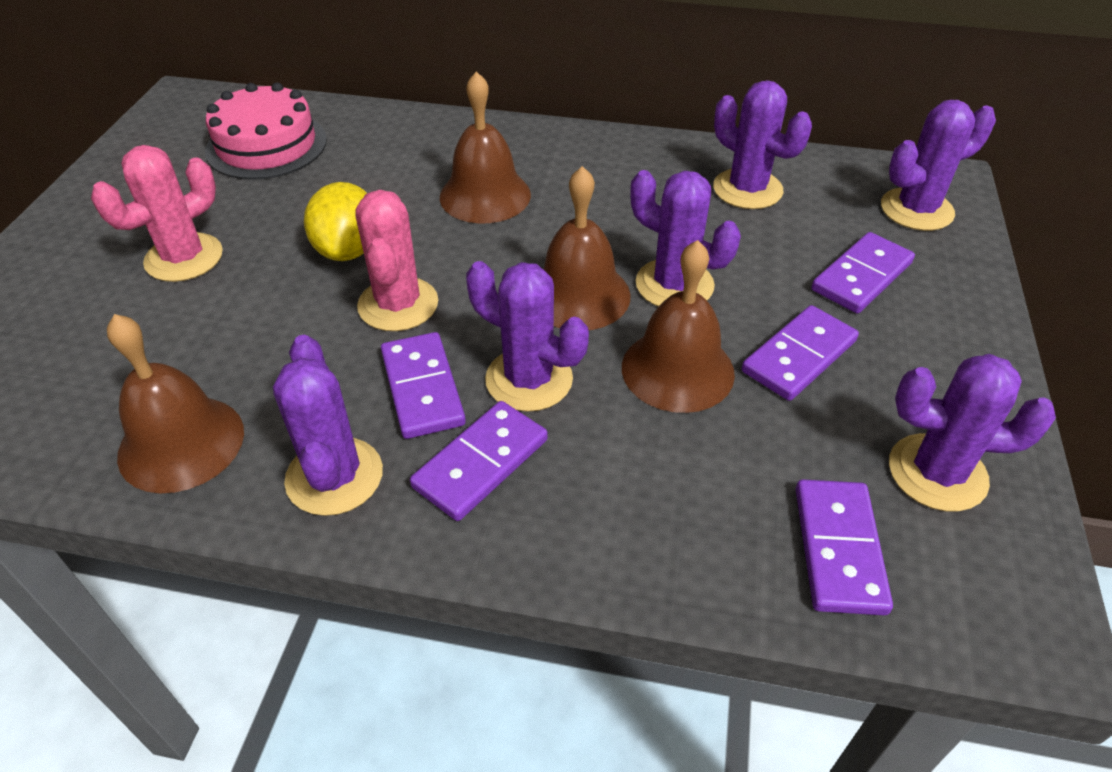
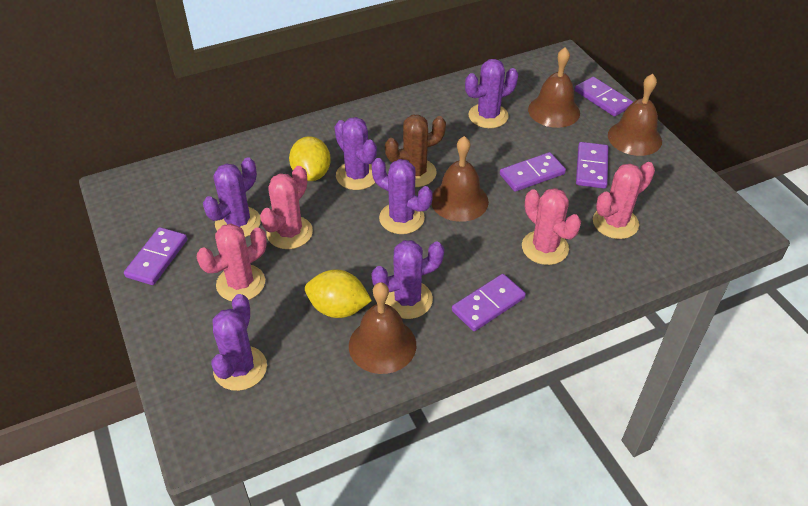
brown cactus: none = 0 -> [385,115,446,187] = 1
pink cactus: [91,145,223,282] [355,190,438,331] = 2 -> [197,223,267,301] [260,166,313,249] [522,188,581,265] [593,162,655,239] = 4
pink cake: [205,82,327,180] = 1 -> none = 0
yellow lemon: [304,182,367,261] = 1 -> [289,136,331,181] [305,269,372,318] = 2

